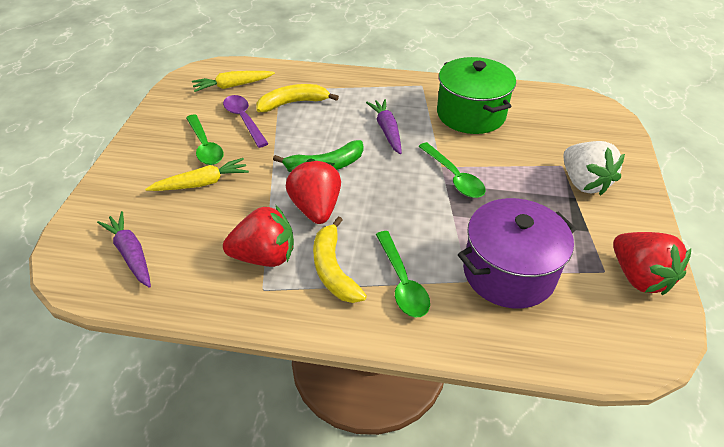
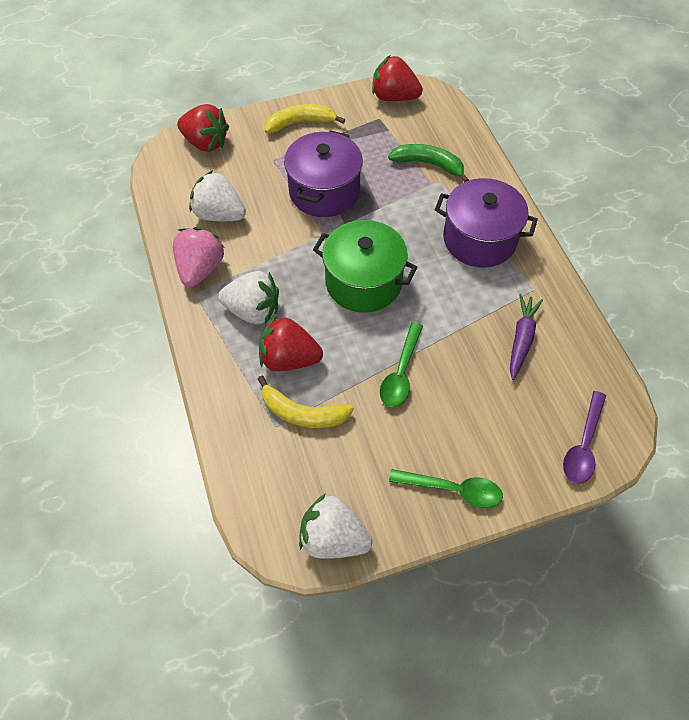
green spoon: [186,114,224,165] [376,231,430,317] [418,142,486,198] = 3 -> [380,322,423,407] [389,469,503,508] = 2
pink strawberry: none = 0 -> [173,227,225,287] = 1
purple carrot: [97,211,151,288] [366,99,402,154] = 2 -> [510,294,543,380] = 1
purple pot: [458,198,576,308] = 1 -> [284,130,363,217] [435,178,538,268] = 2
white strawberry: [563,141,625,196] = 1 -> [189,170,246,221] [218,271,279,324] [299,494,372,559] = 3
yellow carrot: [145,158,249,191] [192,71,275,92] = 2 -> none = 0

